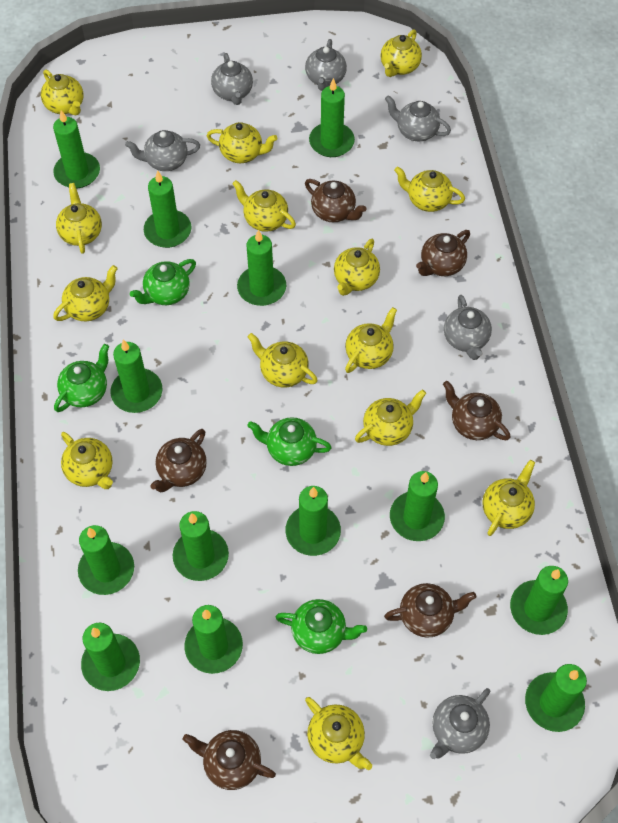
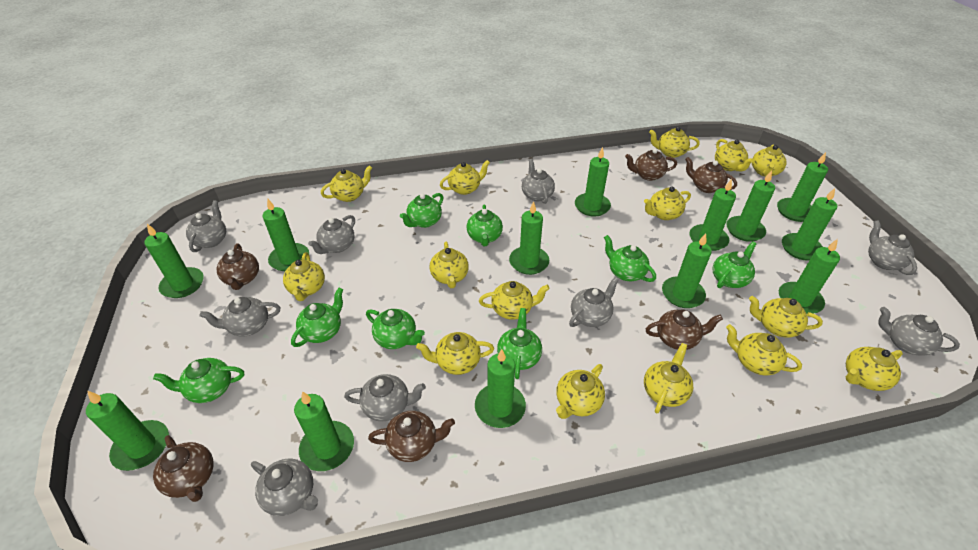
green teapot: [54,344,109,412] [130,259,196,305] [247,417,332,466] [275,599,367,654] = 4 -> [153,358,244,403] [291,288,343,347] [366,309,425,349] [400,193,444,228] [466,204,503,246] [497,308,542,379] [604,235,656,282] [713,241,756,288] = 8
grey teapot: [125,130,200,171] [211,53,253,105] [305,39,347,91] [385,95,451,142] [430,688,490,759] [444,295,492,360] = 6 -> [186,200,226,252] [199,297,280,337] [251,458,318,516] [308,215,355,254] [344,374,426,421] [522,159,555,204] [569,277,619,327] [868,220,917,275] [878,307,960,356] = 9
yellow teapot: [41,70,83,115] [53,265,118,321] [56,183,102,254] [61,432,113,489] [207,122,278,163] [232,180,296,232] [248,333,318,387] [305,697,372,770] [334,239,380,296] [345,307,397,373] [355,389,426,446] [380,29,422,77] [394,167,465,212] [482,460,535,536] = 14 -> [283,252,325,301] [321,165,372,202] [416,332,494,375] [430,242,469,288] [440,160,490,195] [479,281,550,320] [556,364,605,419] [644,187,691,220] [644,343,693,413] [649,127,700,158] [715,139,754,171] [726,324,802,375] [749,296,823,338] [752,145,787,177] [846,347,903,391] = 15

